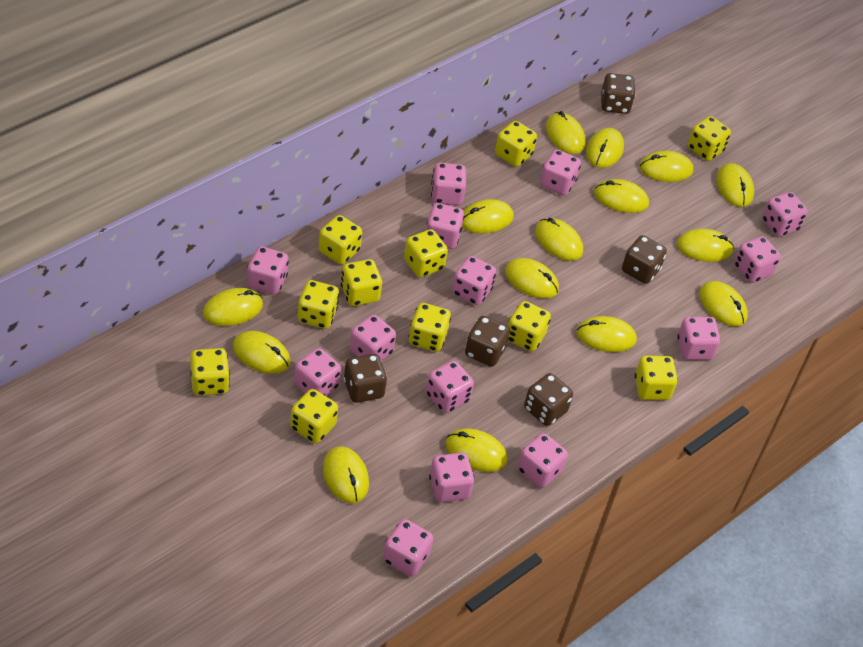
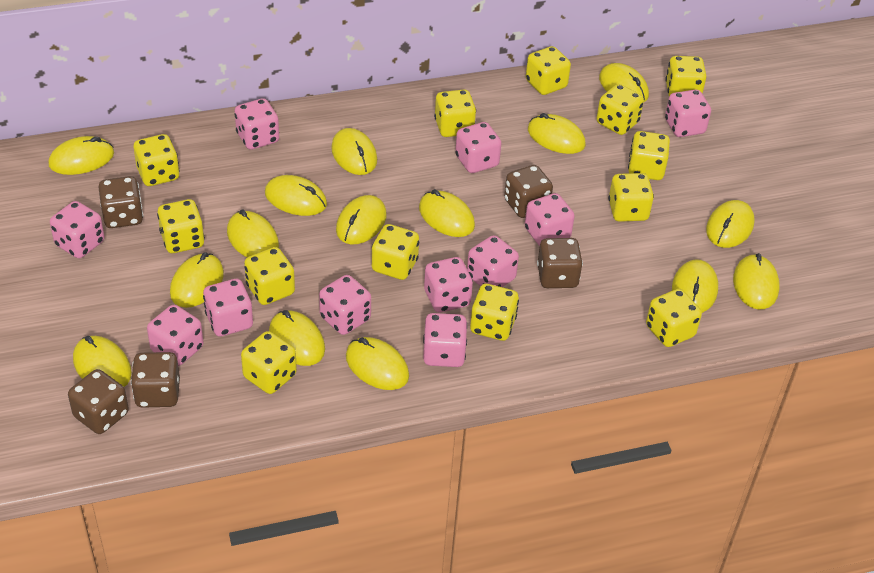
pink dice: [247,246,289,295] [294,348,341,396] [349,315,396,361] [383,519,434,577] [426,203,464,249] [426,361,474,413] [429,452,475,502] [431,163,466,205] [452,256,496,305] [518,433,568,488] [540,149,581,196] [677,317,721,360] [734,236,781,283] [762,192,808,237] = 14 -> [50,201,105,258] [147,305,204,366] [203,279,253,337] [235,98,279,150] [319,275,371,335] [423,313,468,367] [424,257,473,313] [455,122,502,173] [467,235,519,287] [525,193,575,246] [665,90,711,137] = 11
yellow dice: [190,348,230,396] [290,389,338,443] [298,280,339,329] [319,215,362,265] [341,259,382,306] [404,229,448,277] [409,303,451,352] [495,121,537,167] [508,301,551,351] [635,355,678,400] [688,116,731,161] = 11 -> [133,134,180,186] [157,199,205,253] [241,331,297,394] [244,247,295,305] [372,224,419,280] [434,89,476,137] [470,284,519,341] [526,46,571,95] [597,84,644,135] [608,173,654,222] [628,131,670,180] [646,289,702,347] [665,56,707,96] = 13

